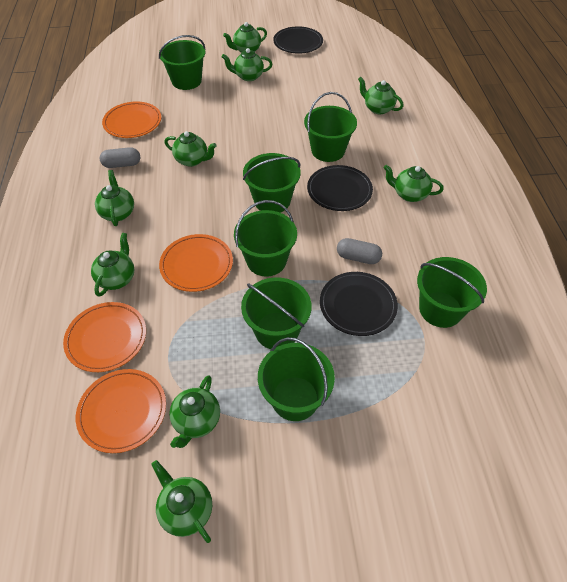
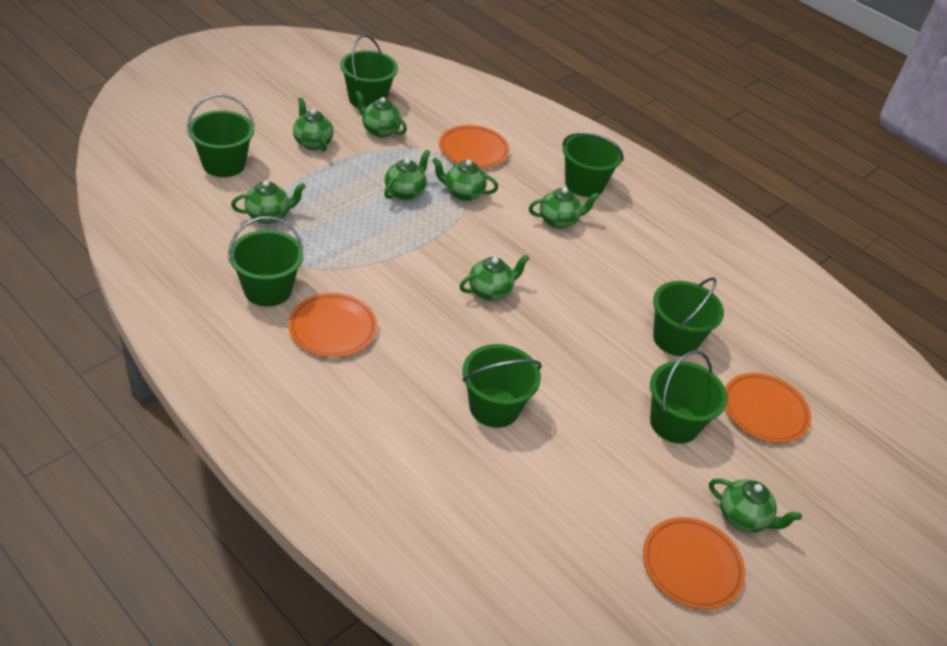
black plate: [273,26,323,54] [307,165,373,211] [320,272,398,336] = 3 -> none = 0
green teapot: [91,233,135,297] [95,170,134,226] [151,460,212,543] [164,131,217,167] [169,375,220,448] [222,48,272,81] [223,22,267,53] [358,77,404,114] [384,165,443,202] = 9 -> [231,180,306,224] [293,98,334,151] [355,90,407,137] [384,150,430,200] [432,158,498,201] [460,254,530,301] [529,187,599,229] [709,478,802,532] = 8
grey capsule: [100,147,140,168] [337,238,382,264] = 2 -> none = 0

